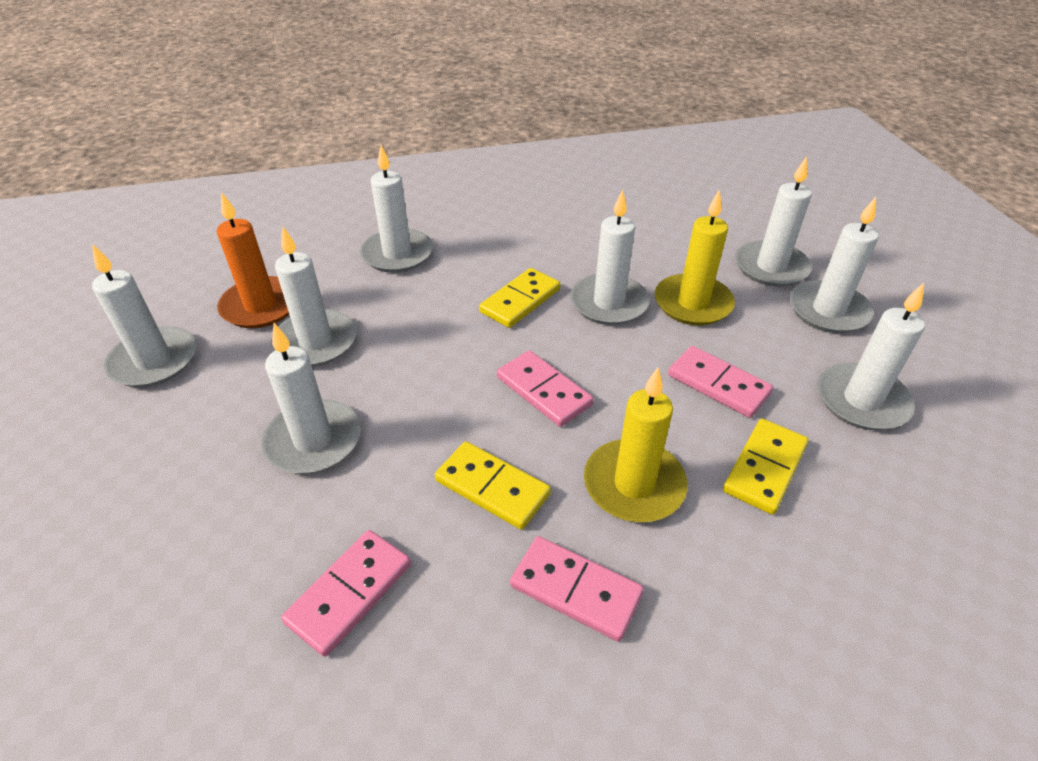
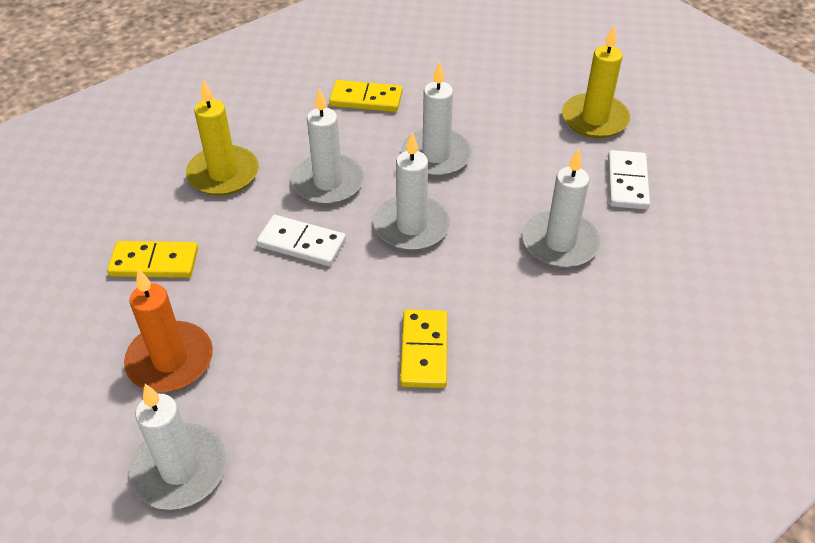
pink domino: [281,530,411,657] [497,350,593,427] [510,536,644,642] [668,346,773,418] = 4 -> none = 0
white candle: [92,244,196,388] [261,323,361,474] [271,227,357,367] [360,145,433,273] [570,189,649,325] [735,156,812,287] [790,197,879,333] [817,283,925,430] = 8 -> [129,384,226,510] [291,88,364,205] [374,132,450,251] [401,61,472,177] [522,148,601,268] = 5
white domino: none = 0 -> [257,215,346,266] [608,150,650,210] = 2

